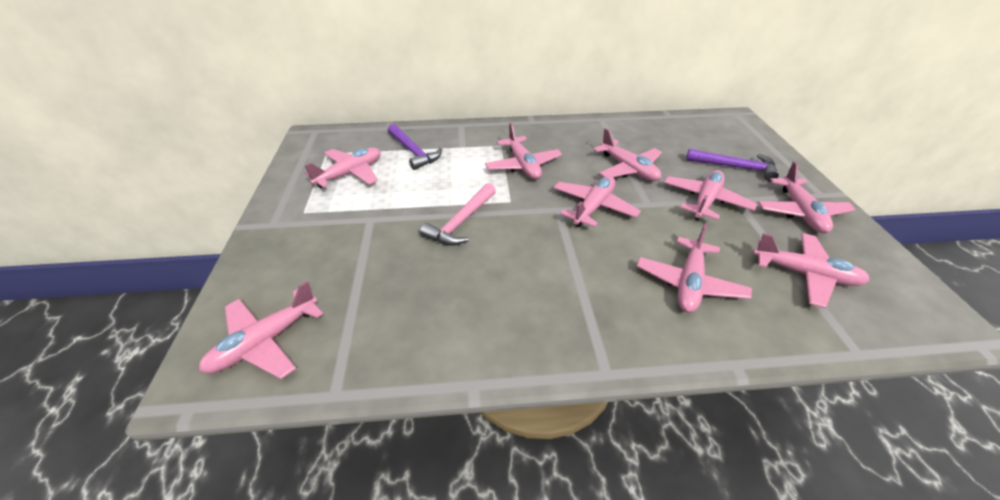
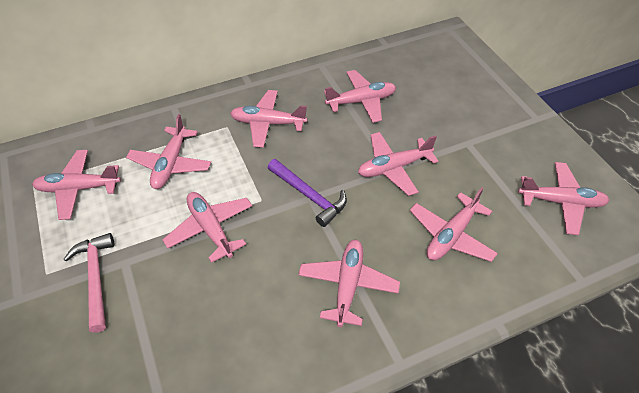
purple hammer: [388,124,442,170] [686,149,779,182] = 2 -> [268,159,347,227] = 1

